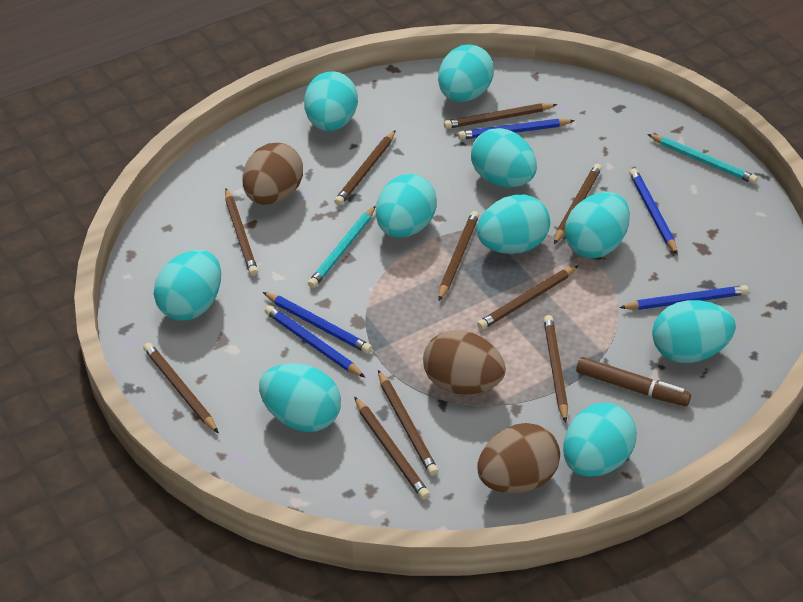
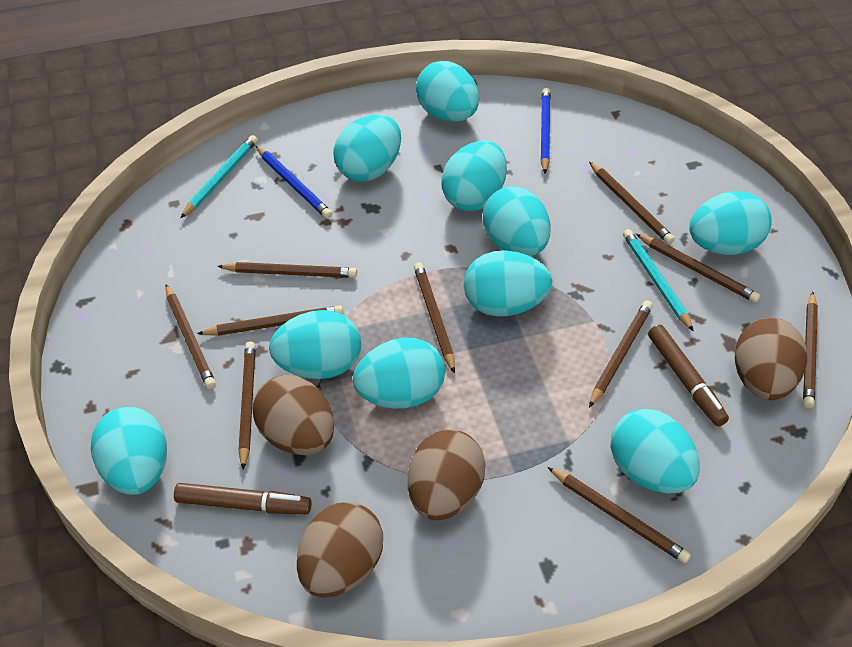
blue pencil: [263,292,372,353] [265,305,365,377] [458,119,575,140] [619,285,749,310] [629,168,678,255] = 5 -> [256,146,333,219] [541,88,551,173] = 2
brown egg: [242,142,303,205] [423,330,506,395] [477,423,560,493] = 3 -> [252,375,334,455] [297,502,383,598] [408,430,486,520] [735,318,807,400] = 4
brown marker: [576,357,691,406] = 1 -> [174,483,312,514] [648,324,729,427] = 2

